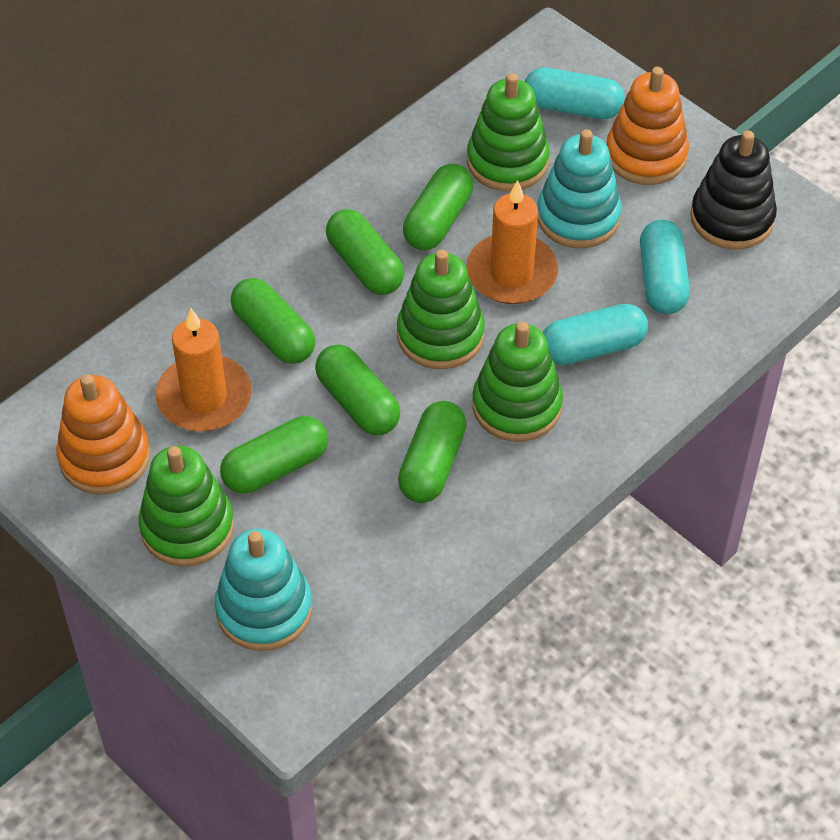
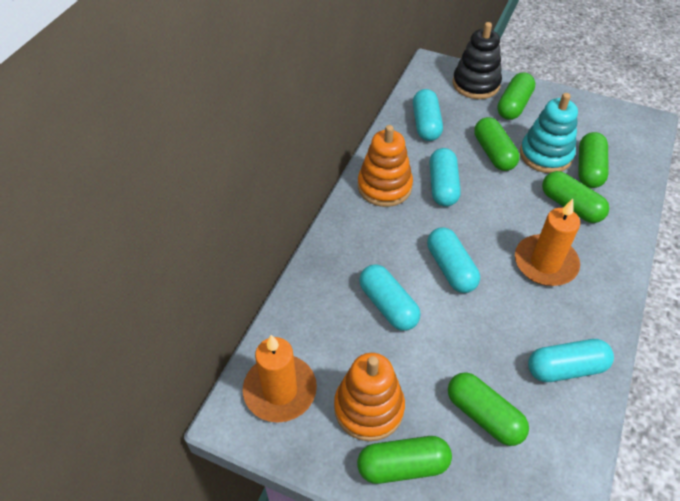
green stacking toy: [138,446,234,567] [397,250,485,369] [467,73,550,191] [472,322,563,442] = 4 -> none = 0
turquoise capsule: [525,68,625,119] [543,304,648,365] [640,219,690,314] = 3 -> [359,264,420,331] [413,89,443,141] [427,227,480,293] [429,148,461,207] [528,339,614,382] = 5
turquoise stacking toy: [214,529,312,651] [537,129,622,248] = 2 -> [520,93,578,173] = 1

